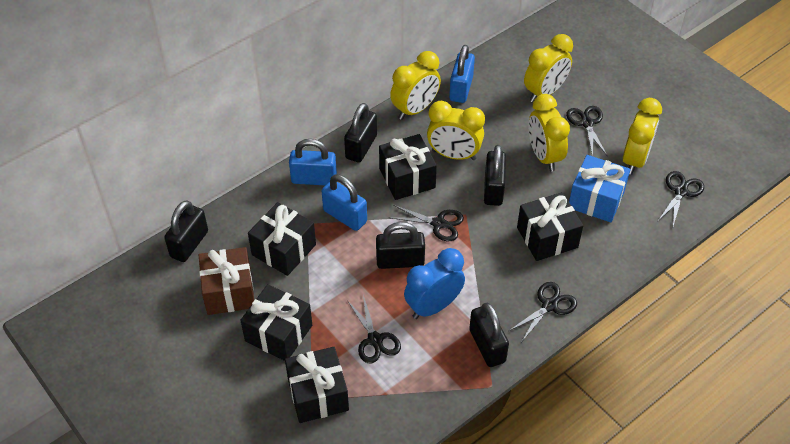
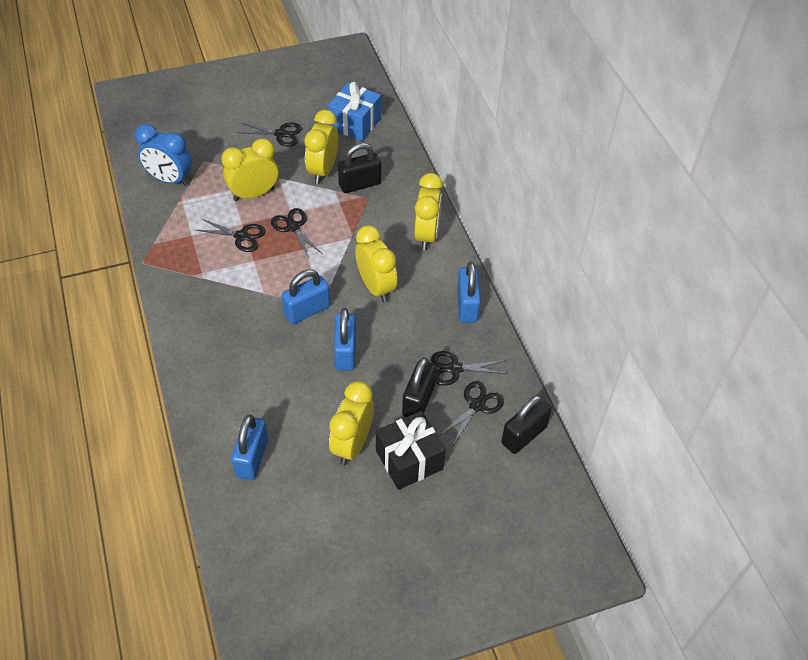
black gift: [240,284,312,361] [248,202,316,276] [285,347,349,423] [379,134,437,200] [517,192,583,261] = 5 -> [376,411,446,490] = 1
black padlock: [164,200,208,262] [344,103,377,162] [376,222,425,269] [469,303,509,367] [484,145,506,206] = 5 -> [338,143,381,193] [402,357,437,417] [501,395,552,454] = 3
blue padlock: [289,139,337,185] [322,174,367,231] [449,45,475,103] = 3 -> [231,415,268,480] [281,270,330,324] [334,308,356,370] [457,262,481,323] = 4
brown gift: [199,247,254,315] = 1 -> none = 0

